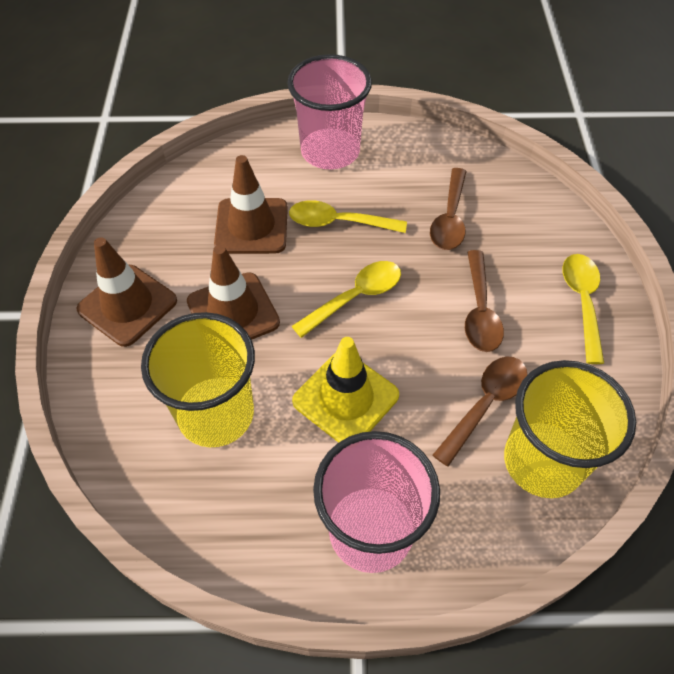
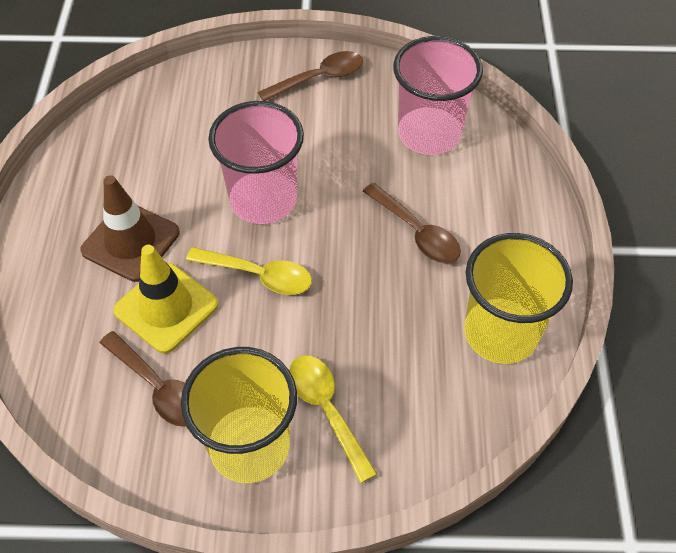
brown traffic cone: [77,237,177,347] [187,245,280,340] [214,155,288,254] = 3 -> [80,175,180,282] = 1
yellow spoon: [289,200,407,233] [292,261,401,338] [562,254,604,364] = 3 -> [186,247,312,295] [289,355,377,483] = 2

